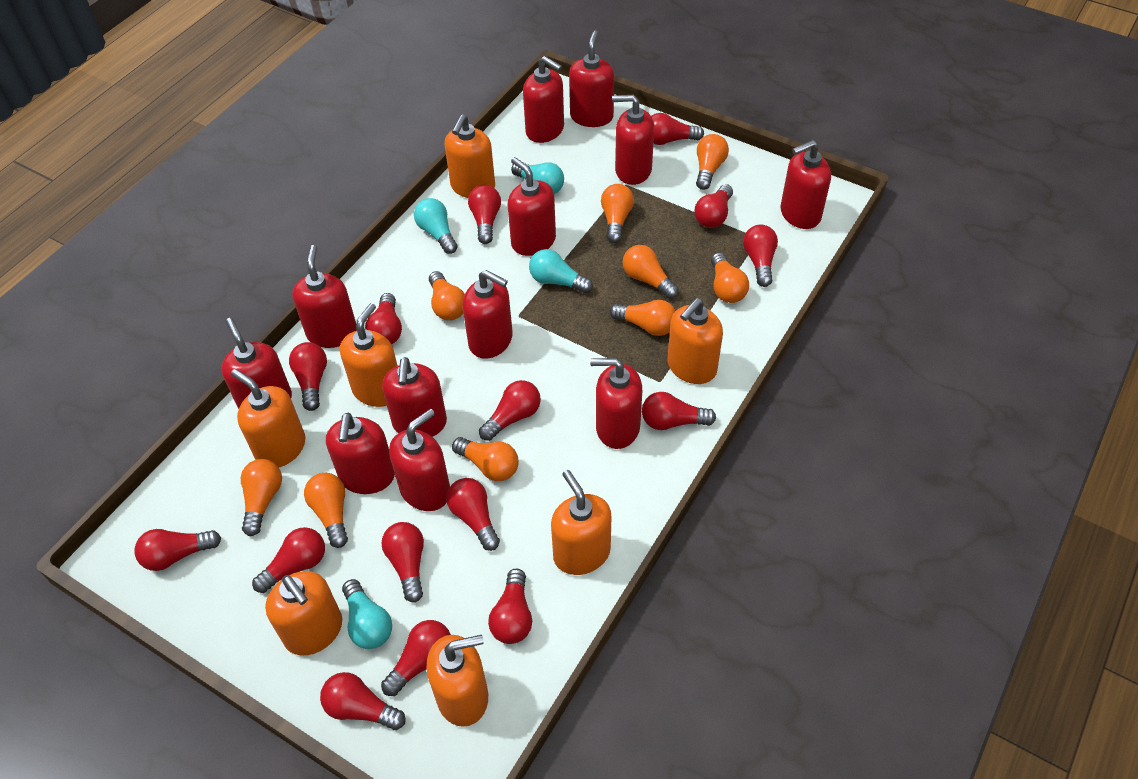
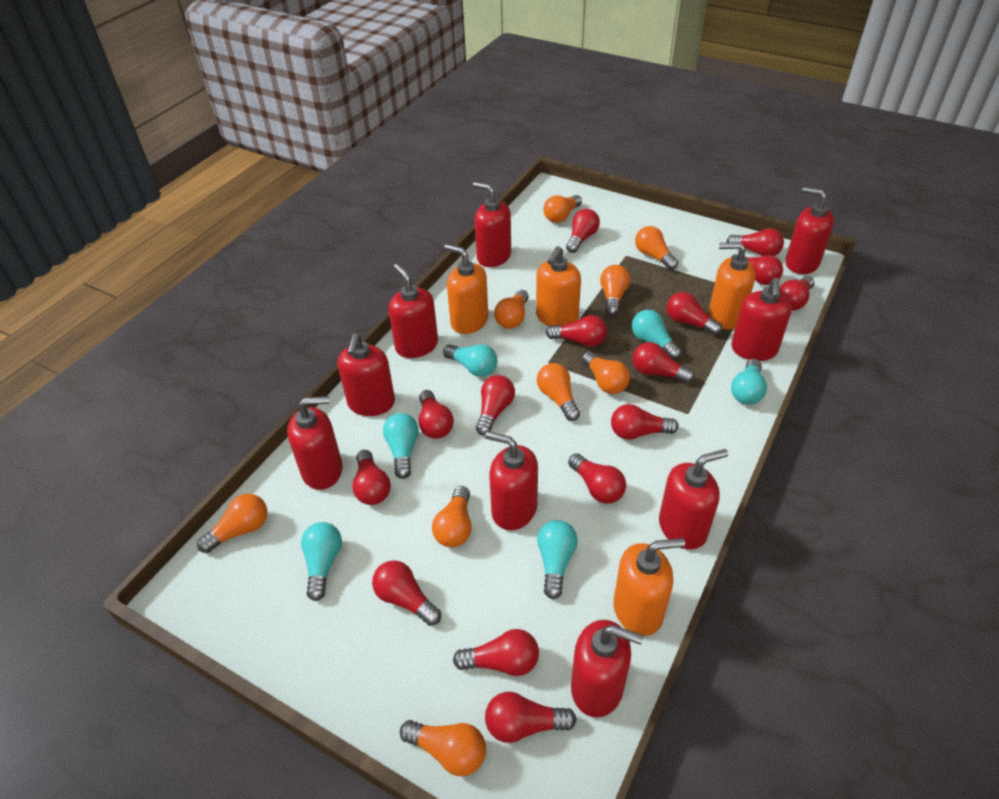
orange soap dispenser: [231,369,305,467] [265,571,342,655] [340,303,398,407] [426,635,488,727] [445,114,495,198] [551,470,612,575] [667,298,723,384] = 7 -> [444,244,488,334] [536,246,581,326] [613,538,685,636] [709,242,755,330] = 4
red soap dispenser: [221,318,292,409] [292,245,357,348] [326,413,395,494] [382,357,447,437] [389,409,450,511] [462,270,513,359] [508,157,556,256] [523,56,564,143] [569,30,614,127] [590,358,642,449] [612,95,654,185] [780,140,831,229] = 12 -> [287,396,343,490] [337,333,395,416] [388,264,438,358] [473,182,511,267] [485,431,538,530] [571,620,644,717] [659,449,728,550] [731,278,792,361] [785,187,834,274] = 9
turquoise light bulb: [342,579,392,649] [414,198,458,254] [511,162,564,194] [529,249,593,293] = 4 -> [301,522,342,601] [383,413,419,479] [443,344,497,377] [537,520,578,599] [632,310,682,360] [731,359,767,405] = 6

